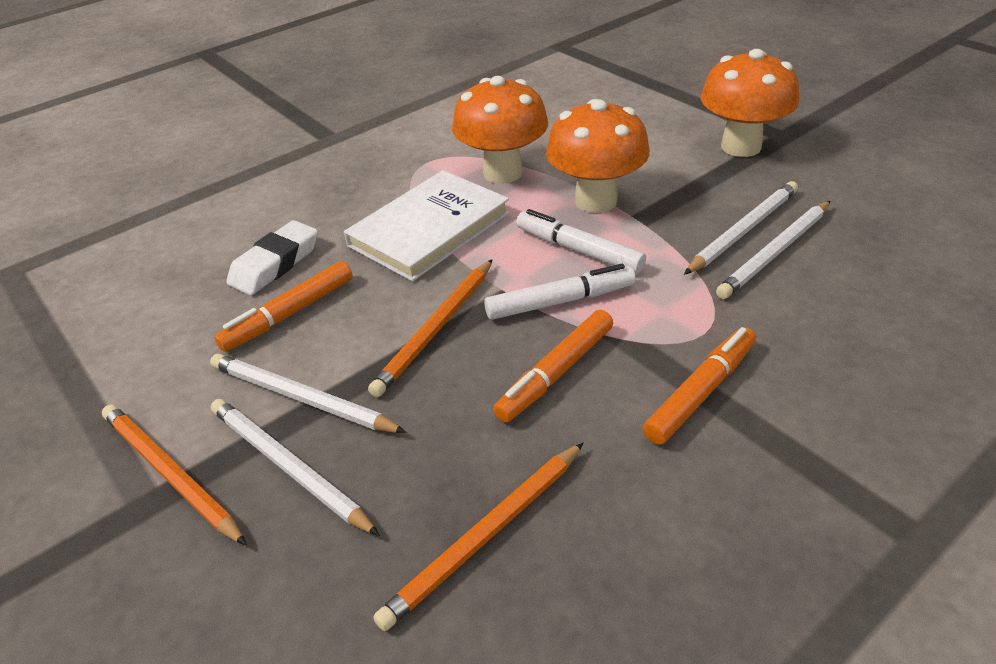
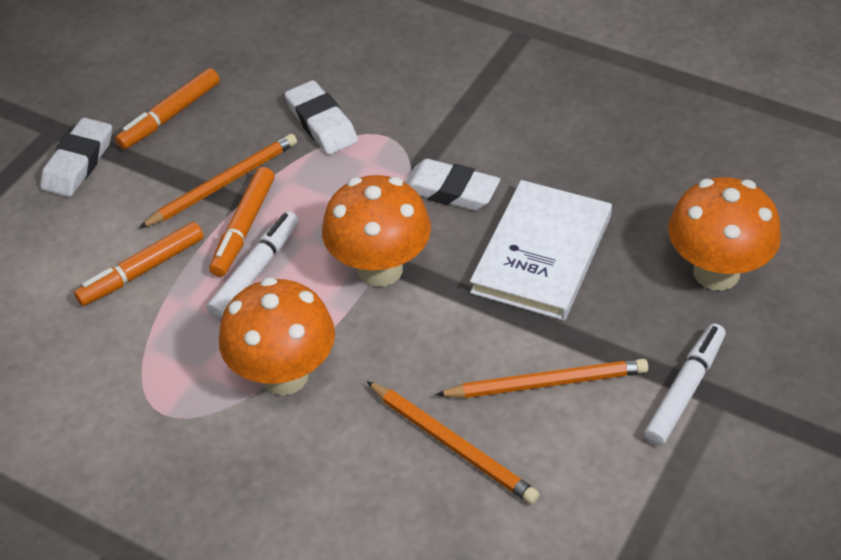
white eraser: [226,220,318,295] = 1 -> [40,118,112,197] [285,80,358,155] [405,159,500,211] = 3
white pencil: [210,354,406,433] [211,399,380,536] [684,181,798,275] [716,201,830,299] = 4 -> none = 0

